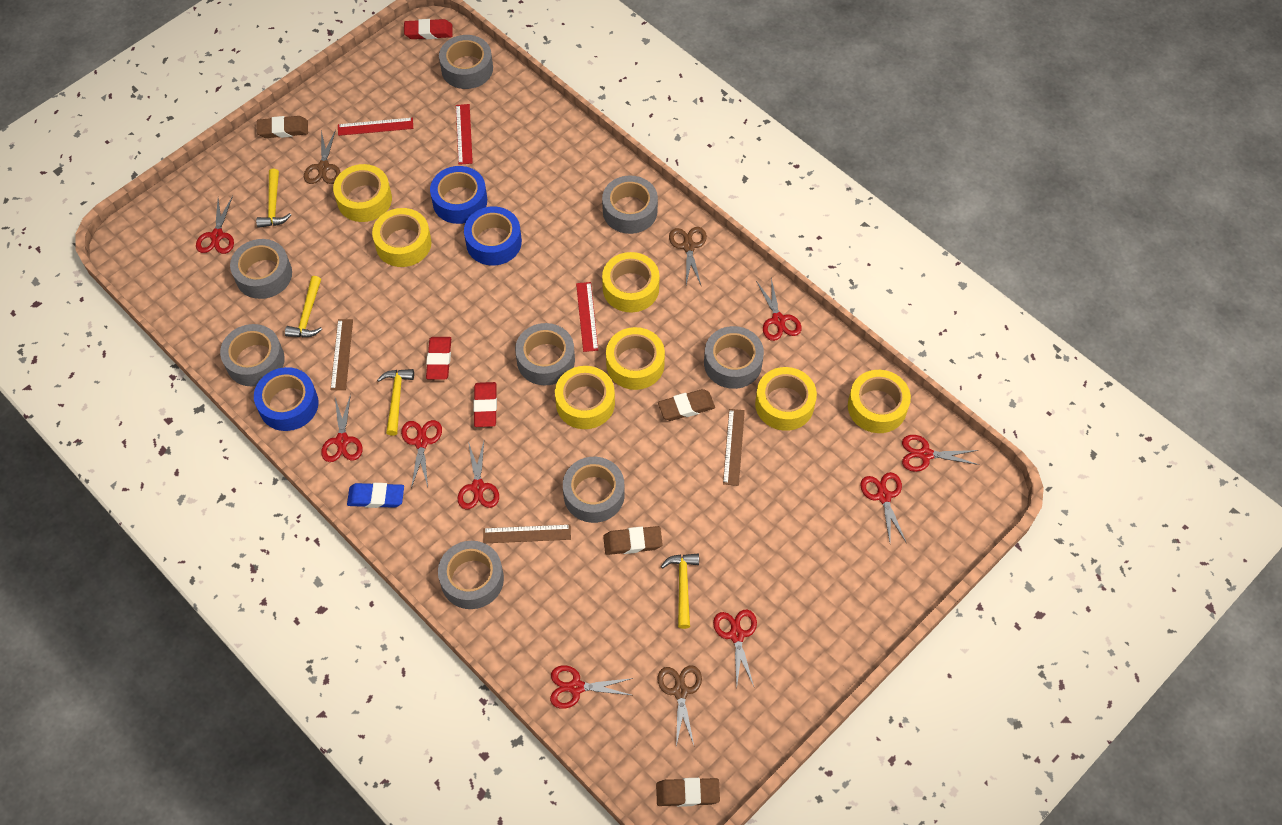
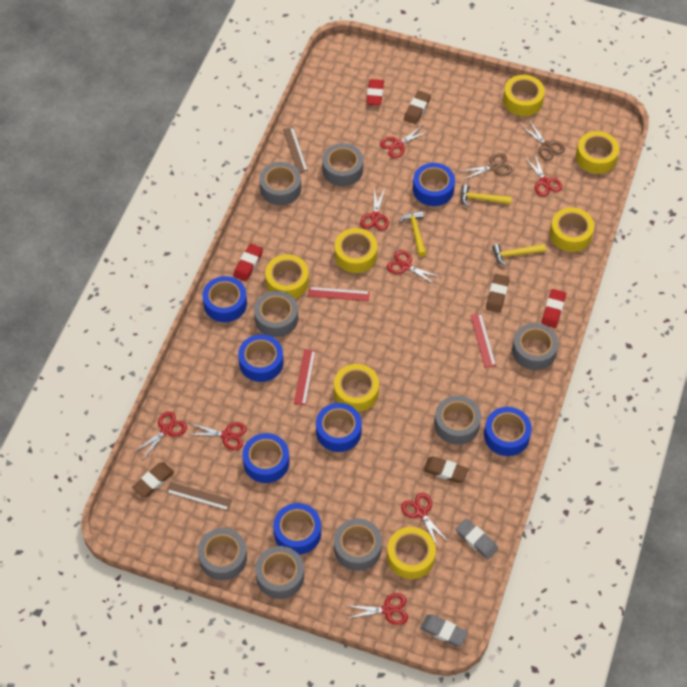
blue eraser: [347,483,404,508] = 1 -> none = 0
blue tape: [254,367,319,431] [430,166,487,224] [464,206,522,266] = 3 -> [202,276,247,322] [238,334,284,382] [242,433,290,483] [273,503,321,555] [316,403,362,452] [413,163,455,206] [484,407,532,456] = 7
brown ruler: [330,319,353,390] [483,524,571,543] [723,409,745,486] = 3 -> [166,482,232,511] [283,127,308,173] = 2
brown scissors: [304,129,340,184] [658,665,702,746] [669,227,707,285] = 3 -> [461,153,512,180] [521,120,565,161] = 2
grey eraser: none = 0 -> [420,614,468,647] [456,519,498,559] = 2
red scissors: [196,196,234,254] [321,394,363,462] [401,420,442,489] [458,441,499,510] [550,665,633,709] [713,609,757,687] [756,278,802,341] [860,472,906,542] [902,435,979,472] = 9 -> [134,411,187,460] [187,422,246,450] [346,593,408,625] [360,188,389,230] [380,125,430,158] [387,250,442,285] [401,493,448,548] [525,155,562,196] = 8
yellow hammer: [256,169,291,228] [285,276,322,337] [377,369,414,436] [661,554,699,629] = 4 -> [399,210,426,257] [461,184,512,207] [492,244,546,267] = 3

